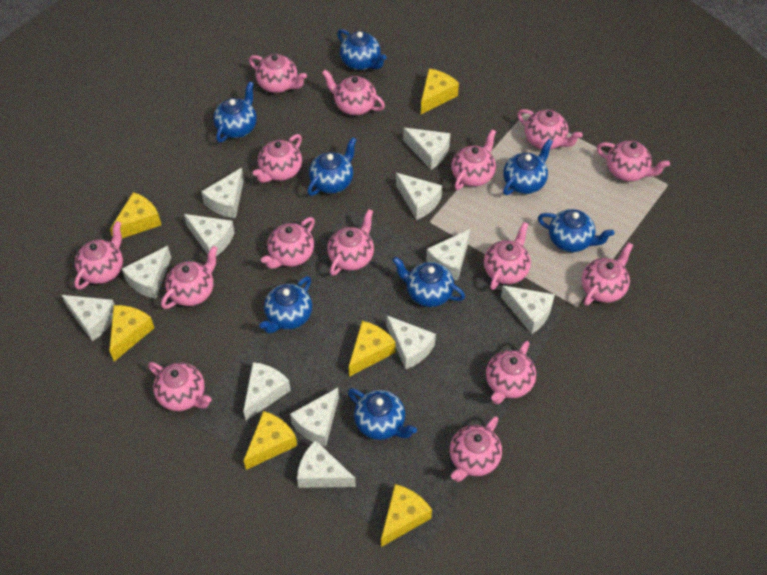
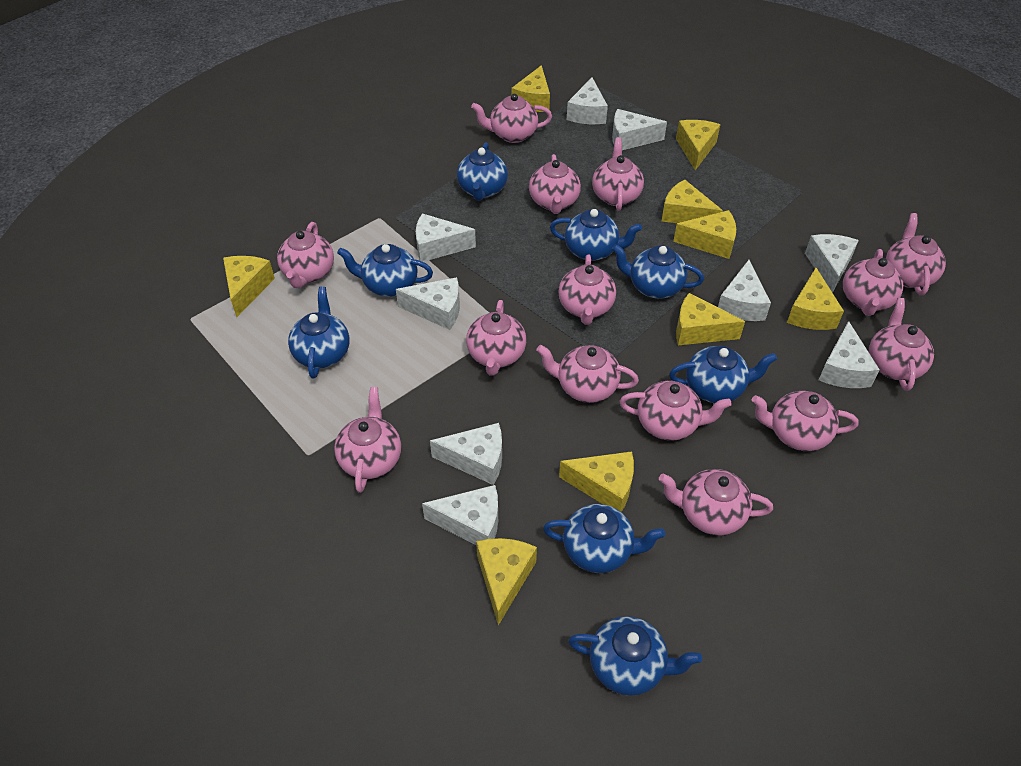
pink teapot: [74,221,123,290] [148,362,212,411] [161,246,218,309] [249,54,307,93] [253,134,302,183] [261,217,315,269] [322,70,385,116] [327,209,374,276] [450,416,502,482] [451,130,496,190] [484,222,531,290] [486,341,536,404] [517,109,583,150] [582,243,633,306] [597,141,670,182] = 15 -> [277,222,334,288] [334,387,401,493] [466,300,526,376] [471,94,552,143] [529,154,581,214] [536,345,639,403] [558,254,616,325] [592,137,644,211] [619,381,732,441] [659,469,773,535] [752,391,858,451] [843,249,903,316] [869,298,934,391] [886,213,946,295] = 14
white cheese: [62,295,115,341] [122,246,171,299] [184,214,235,256] [201,168,244,218] [243,362,291,421] [290,388,339,446] [297,440,356,488] [387,316,436,369] [396,173,442,220] [403,128,450,170] [426,229,470,281] [501,286,555,334] = 12 -> [396,277,460,330] [416,213,476,262] [422,485,498,545] [430,423,502,485] [567,77,608,124] [612,109,667,150] [718,260,771,321] [805,234,859,293] [819,321,880,388] = 9
yellow cheese: [109,305,154,361] [110,192,161,238] [243,411,297,470] [349,321,396,377] [381,484,432,547] [421,69,459,114] = 6 -> [223,256,275,317] [476,538,537,625] [512,65,550,112] [559,451,634,512] [662,180,723,223] [673,210,736,259] [676,120,721,170] [676,293,745,345] [787,268,844,330] = 9

